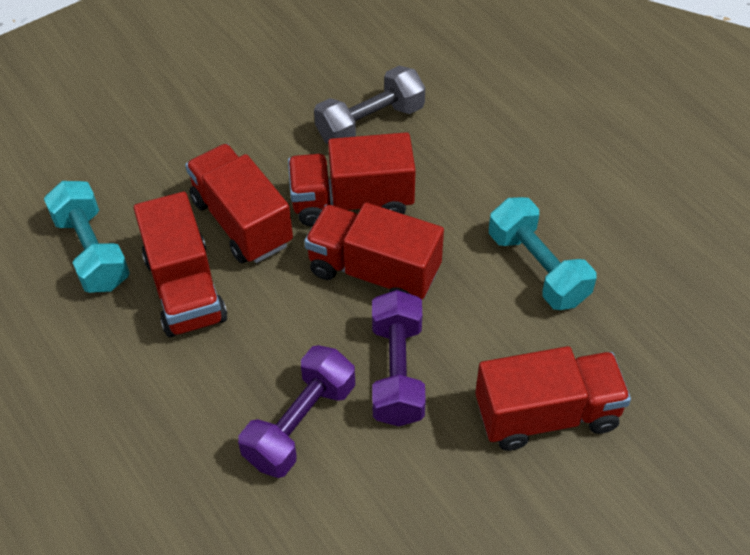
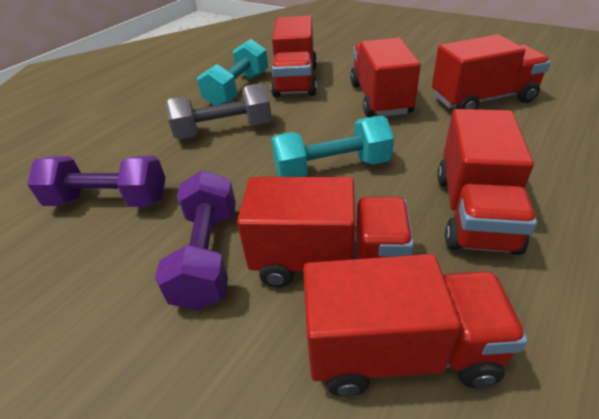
red truck: [134,192,227,337] [185,144,293,263] [288,132,416,226] [304,203,444,300] [475,346,631,451] = 5 -> [237,177,414,288] [271,16,317,98] [303,254,528,396] [350,37,421,117] [432,34,551,109] [437,109,537,255] = 6

